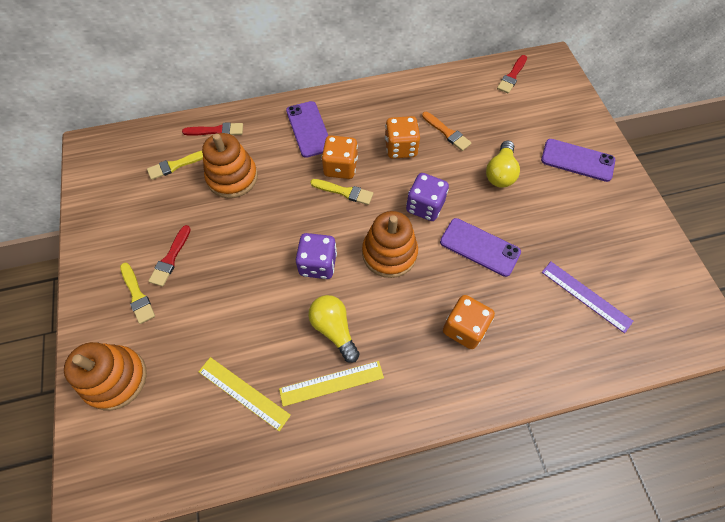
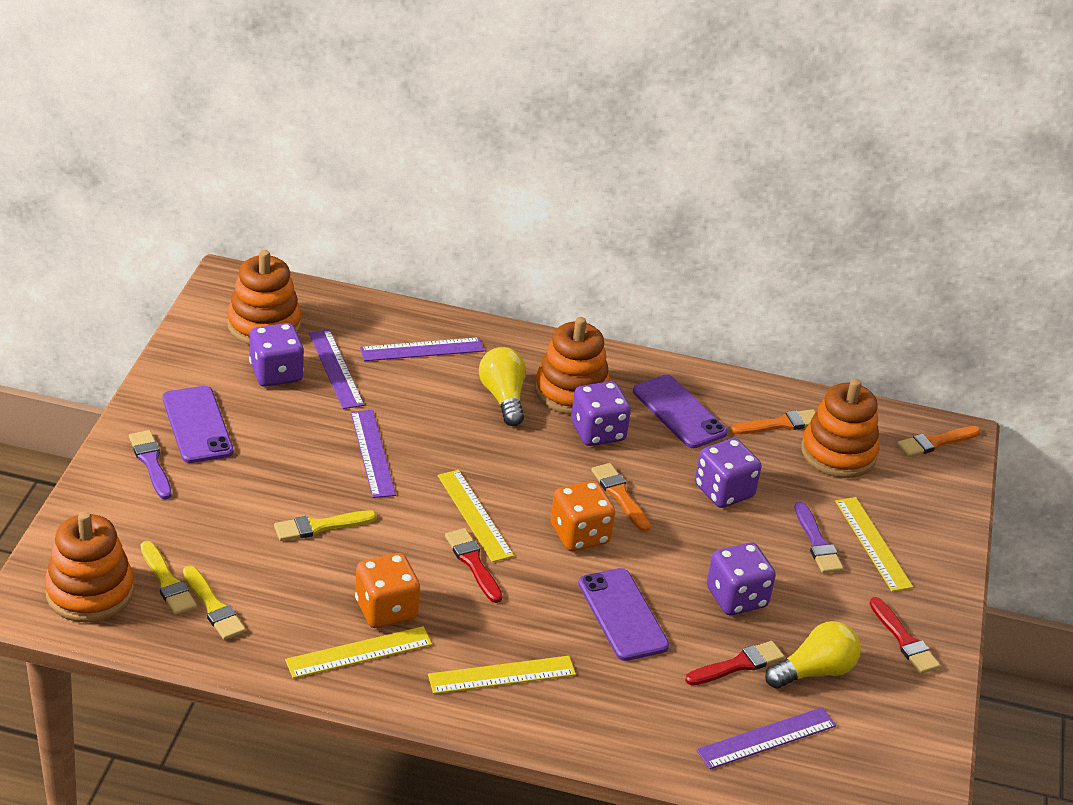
orange brush: [422,112,472,151] = 1 -> [591,463,651,532] [731,409,816,434] [897,426,980,457] = 3
orange dice: [321,136,358,179] [385,116,420,159] [443,295,495,349] = 3 -> [355,553,420,628] [551,481,615,551] = 2
orange stacking toy: [64,342,147,410] [202,133,258,198] [362,211,418,278] = 3 -> [45,511,134,623] [227,250,301,345] [535,317,610,415] [801,379,880,478] = 4
purple brush: none = 0 -> [129,430,171,499] [794,502,843,573] = 2
purple dice: [296,233,337,279] [406,173,449,221] = 2 -> [249,323,304,387] [571,381,631,446] [695,438,762,508] [707,543,776,615] = 4
purple ruler: [542,262,633,333] = 1 -> [309,329,364,409] [351,410,396,498] [360,337,484,361] [697,707,836,769] = 4
yellow ruler: [198,357,291,431] [279,361,384,407] = 2 -> [285,626,432,678] [428,656,576,694] [437,470,514,562] [835,497,913,592] = 4

